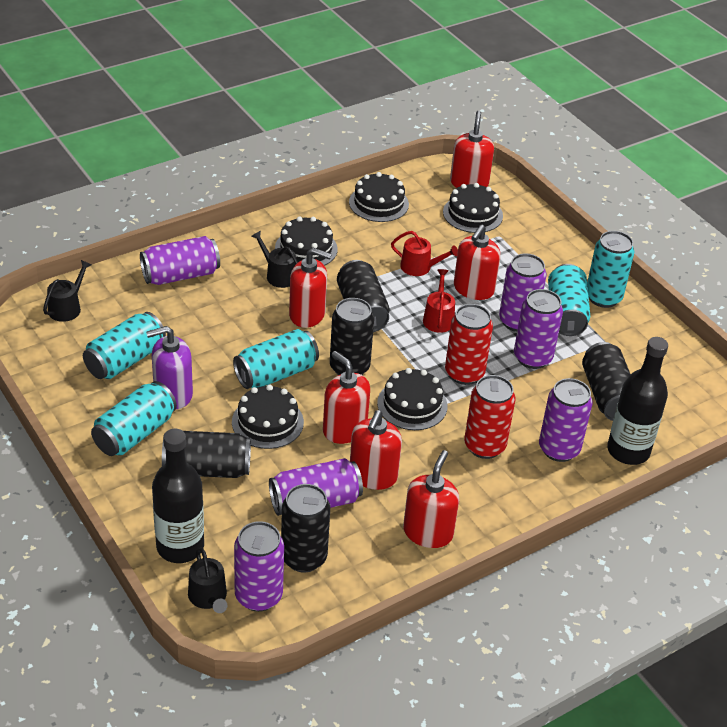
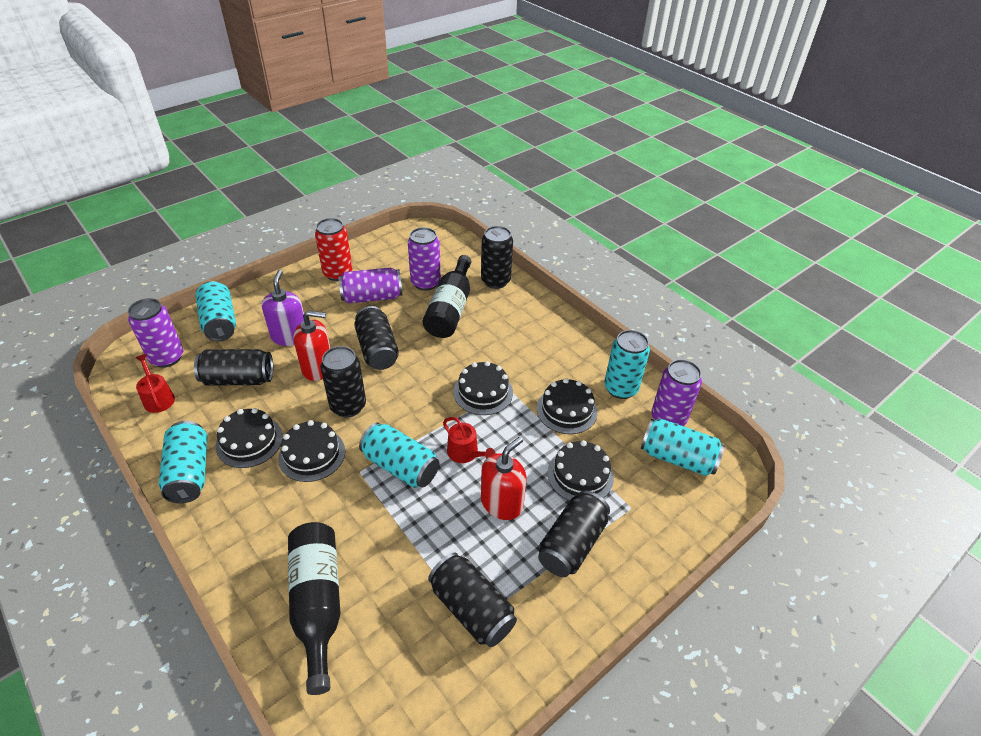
black can: [162,431,251,478] [281,484,330,573] [330,298,374,375] [337,260,389,332] [582,342,631,421] = 5 -> [194,349,273,386] [321,346,366,418] [354,306,399,370] [428,553,517,647] [481,226,513,289] [538,490,610,577] = 6
black watering can: [43,260,91,322] [188,547,227,613] [251,231,298,288] = 3 -> none = 0
purple can: [140,236,220,285] [234,521,284,612] [269,458,363,516] [499,253,547,332] [514,289,563,369] [539,378,593,462] = 6 -> [128,298,183,368] [338,267,402,304] [408,227,441,291] [651,359,702,426] = 4
red can: [445,304,493,385] [464,375,516,459] = 2 -> [315,218,352,281] = 1
red soap dispenser: [289,248,332,328] [323,351,370,444] [350,410,402,490] [403,450,459,548] [450,111,494,188] [454,225,501,300] = 6 -> [293,311,330,381] [481,437,527,520] = 2

